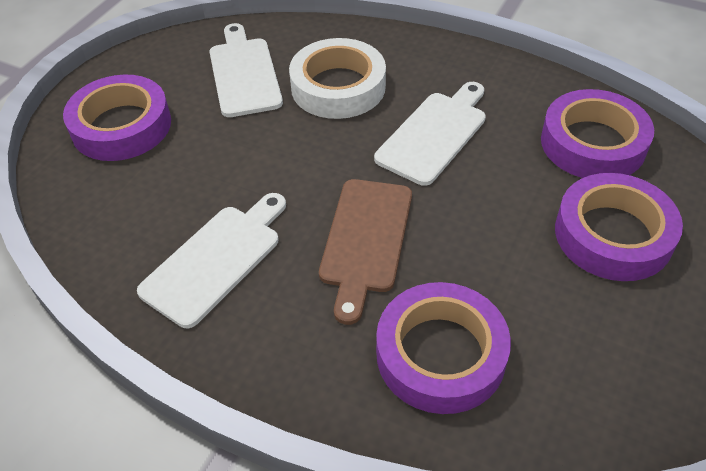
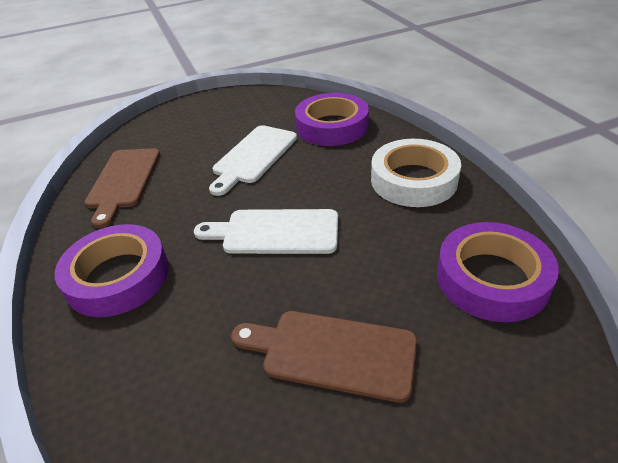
brown cutting board: [319,179,412,325] = 1 -> [85,148,160,228] [231,311,417,403] = 2
purple tape: [63,75,171,161] [376,282,511,414] [541,89,654,178] [555,173,683,281] = 4 -> [55,224,169,317] [295,93,369,146] [437,222,559,322] = 3
white cutting board: [137,193,286,328] [209,23,283,117] [374,82,486,186] = 3 -> [194,209,338,254] [209,125,297,196] = 2

